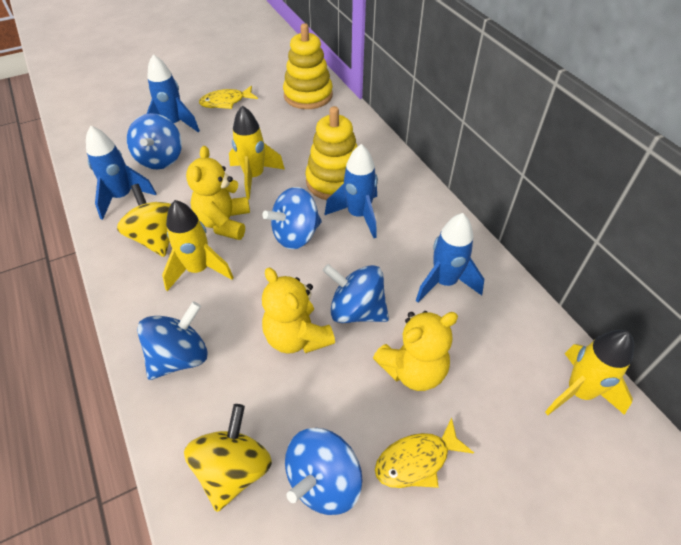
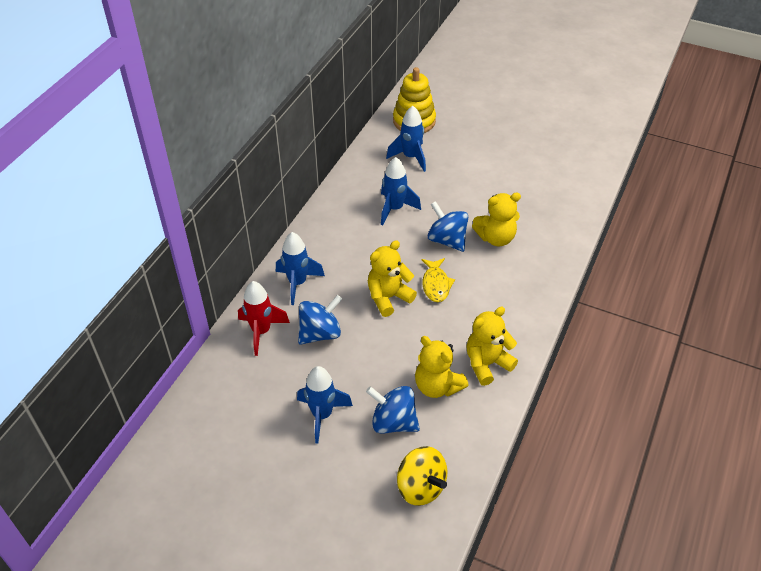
blue spinning top: [127,113,182,169] [137,301,208,380] [262,187,322,249] [285,428,362,515] [323,264,389,323] = 5 -> [298,295,342,345] [366,386,420,434] [427,201,468,252] = 3
red rocket: none = 0 -> [238,281,290,356] = 1
yellow fish: [199,86,258,109] [375,418,474,488] = 2 -> [421,258,455,302] = 1
yellow rocket: [162,200,234,291] [229,105,285,199] [545,330,634,415] = 3 -> none = 0
yellow spinning top: [117,184,171,257] [184,404,272,512] = 2 -> [397,446,448,506] = 1
yellow stacking toy: [283,23,333,109] [305,106,358,200] = 2 -> [393,67,436,133] = 1
yellow teddy bear: [186,146,250,240] [262,267,335,354] [373,311,458,391] = 3 -> [368,240,417,317] [415,336,469,398] [466,307,518,386] [472,193,521,247] = 4

